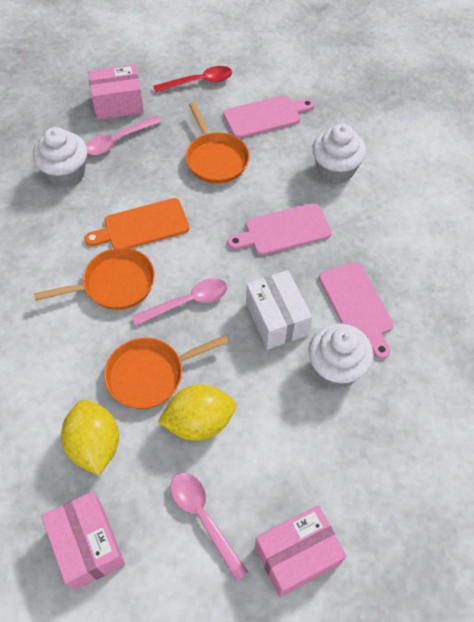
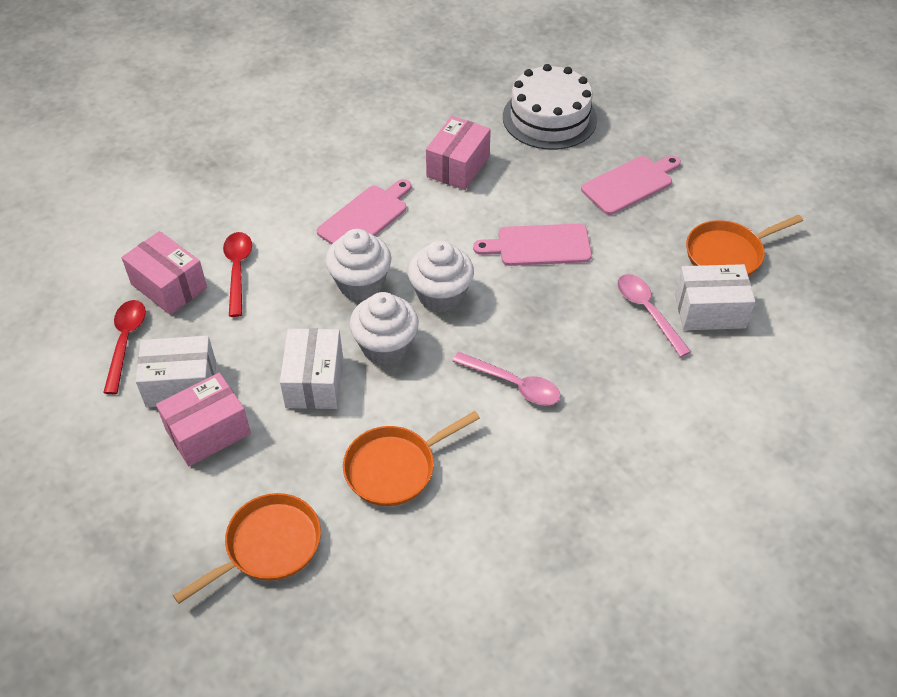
orange cutting board: [84,198,190,248] = 1 -> none = 0
pink spoon: [86,116,162,155] [132,278,227,326] [170,473,248,581] = 3 -> [452,352,561,405] [617,274,691,357] = 2
red spoon: [153,66,232,93] = 1 -> [103,300,146,394] [223,232,252,317] = 2
white box: [246,270,312,350] = 1 -> [136,336,216,408] [280,328,343,409] [675,264,755,330] = 3
white cake: none = 0 -> [503,64,597,150] = 1
yellow lemon: [61,400,119,475] [158,385,236,441] = 2 -> none = 0

